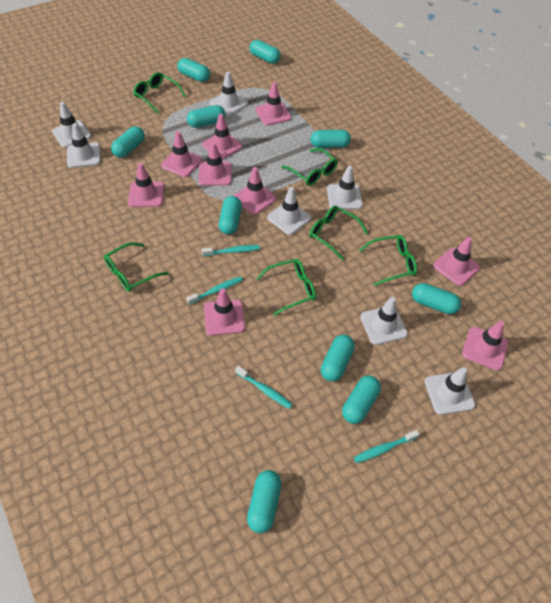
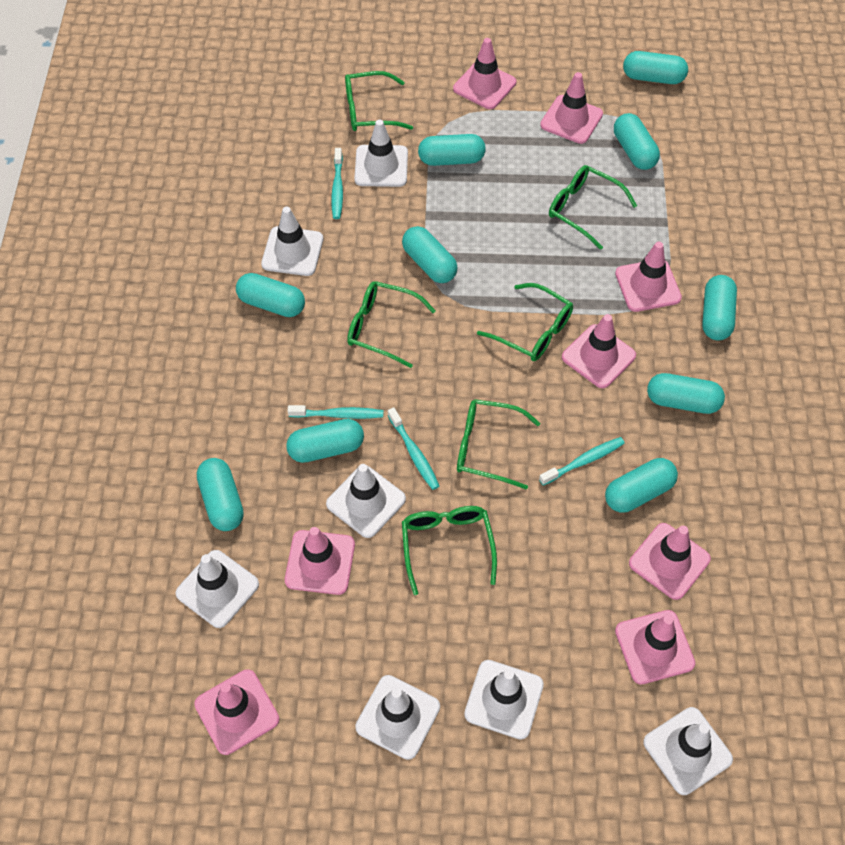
pink traffic cone: [128,163,164,207] [161,131,202,177] [198,142,232,186] [202,114,243,160] [204,289,245,336] [234,167,277,215] [255,82,291,126] [433,237,480,286] [462,321,508,370] = 9 -> [194,669,279,755] [285,527,355,595] [453,38,516,109] [540,72,603,144] [562,314,636,388] [615,242,682,312] [615,610,695,685] [629,523,711,600] = 8

